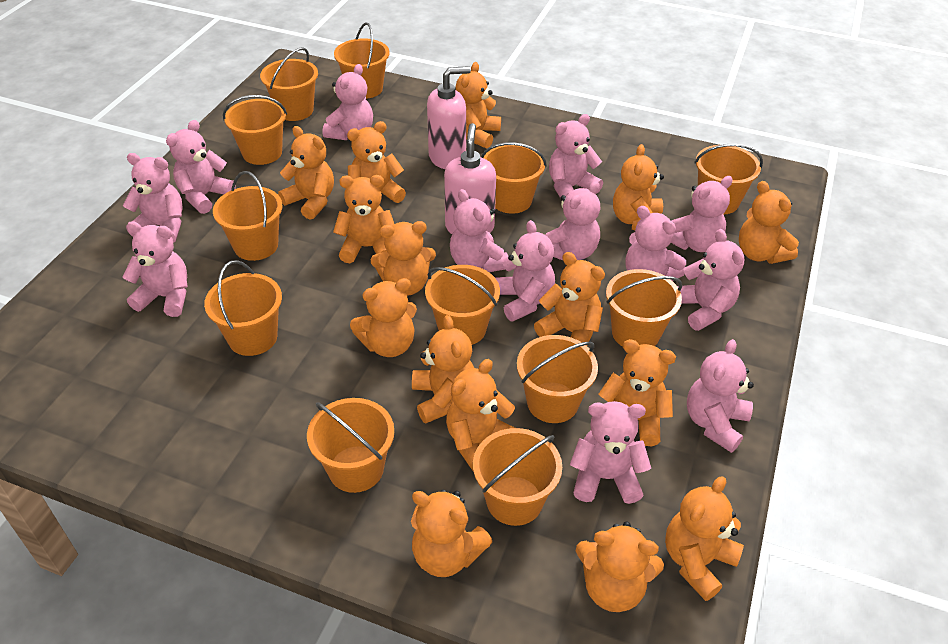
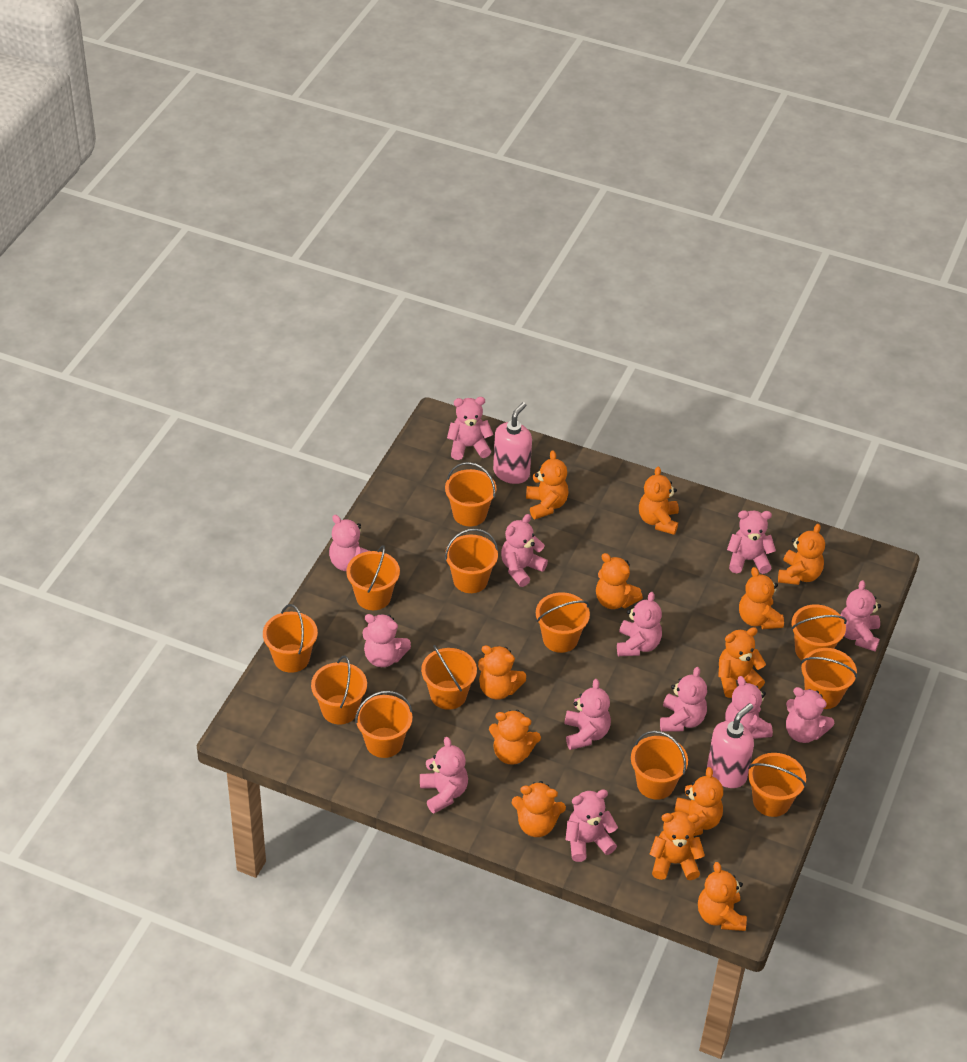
orange teddy bear: [278,126,334,220] [333,175,394,263] [347,121,406,203] [350,278,417,357] [370,221,436,296] [411,490,492,577] [412,315,474,424] [446,359,515,471] [456,62,501,149] [534,252,605,346] [576,521,664,612] [598,339,676,446] [613,144,664,230] [665,476,744,601] [739,181,799,264] = 15 -> [478,645,526,699] [489,710,541,765] [512,781,566,837] [526,451,569,519] [596,553,643,609] [639,466,679,535] [650,811,705,880] [674,767,723,836] [698,862,747,931] [718,627,766,698] [739,567,784,629] [778,524,825,585] = 12

